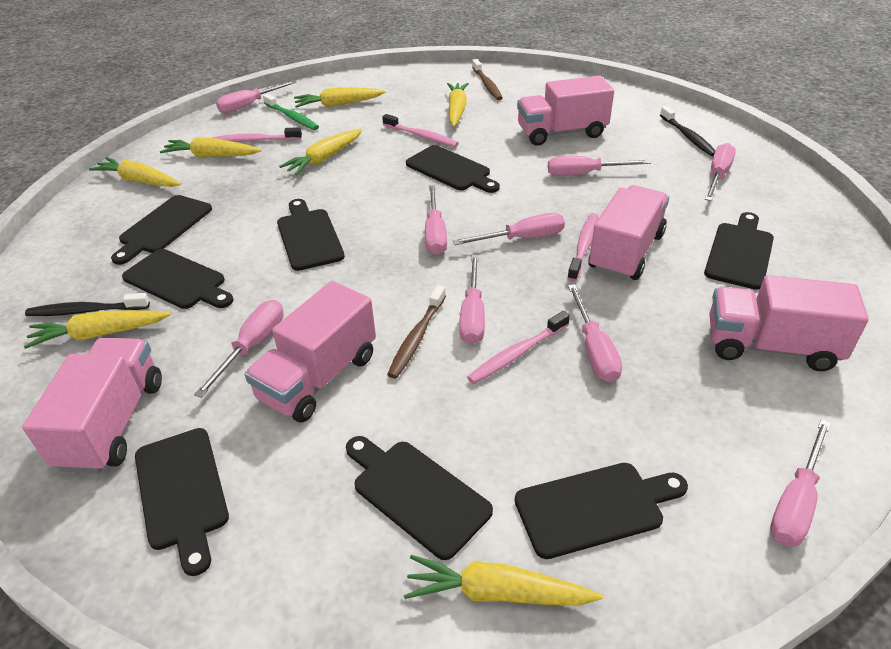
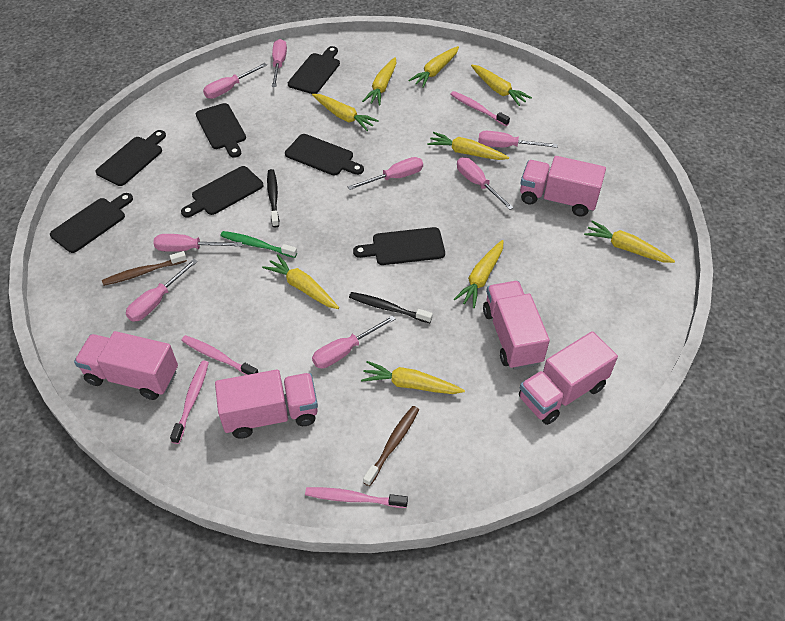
black cutting board: [111,195,212,265] [122,249,233,309] [135,428,229,576] [277,199,345,271] [346,436,493,560] [406,145,500,193] [515,463,688,559] [704,212,774,290] = 8 -> [50,193,133,253] [95,130,166,186] [181,166,263,218] [196,103,246,158] [285,134,364,175] [288,46,340,94] [353,227,445,265] = 7
pink screwdriver: [194,300,284,398] [216,80,297,113] [425,185,447,255] [453,213,565,245] [459,255,485,345] [548,156,651,176] [568,284,622,382] [705,143,736,201] [770,419,831,547] = 9 -> [126,259,198,322] [153,234,242,252] [203,63,267,99] [272,39,287,87] [312,315,396,368] [348,157,423,190] [457,157,514,210] [478,131,558,148] = 8
yellow carrot: [24,310,171,349] [89,157,181,187] [160,137,262,157] [279,129,362,175] [294,87,385,108] [404,555,603,605] [447,83,469,127] = 7 -> [262,254,339,309] [312,94,379,131] [361,361,465,394] [362,57,396,105] [408,46,459,88] [427,132,509,160] [453,240,504,308] [471,65,532,106] [584,221,675,263] = 9

